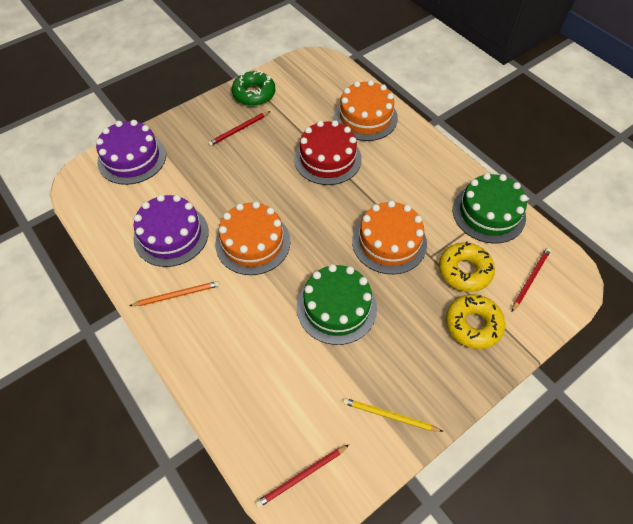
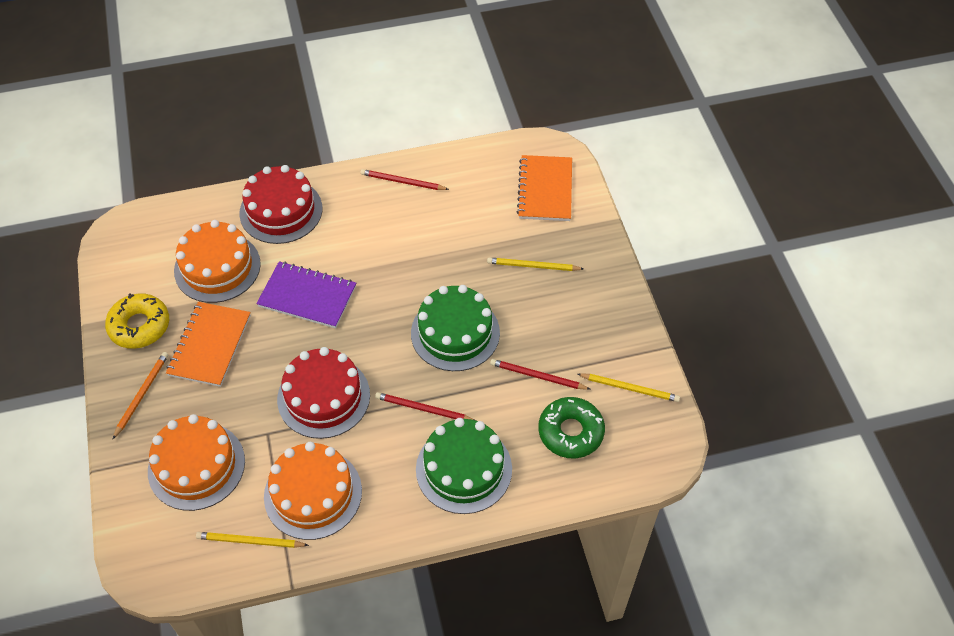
orange notebook: none = 0 -> [166,302,251,387] [517,155,572,221] = 2
purple cake: [96,120,166,185] [133,194,209,267] = 2 -> none = 0
purple notebook: none = 0 -> [256,261,356,328] = 1
red cake: [294,120,362,185] = 1 -> [239,165,322,244] [277,347,370,439] = 2
yellow donut: [439,241,495,292] [446,294,505,349] = 2 -> [105,293,169,349] = 1
yellow pencil: [343,398,444,432] = 1 -> [196,532,309,548] [487,257,584,271] [578,373,680,402] = 3

